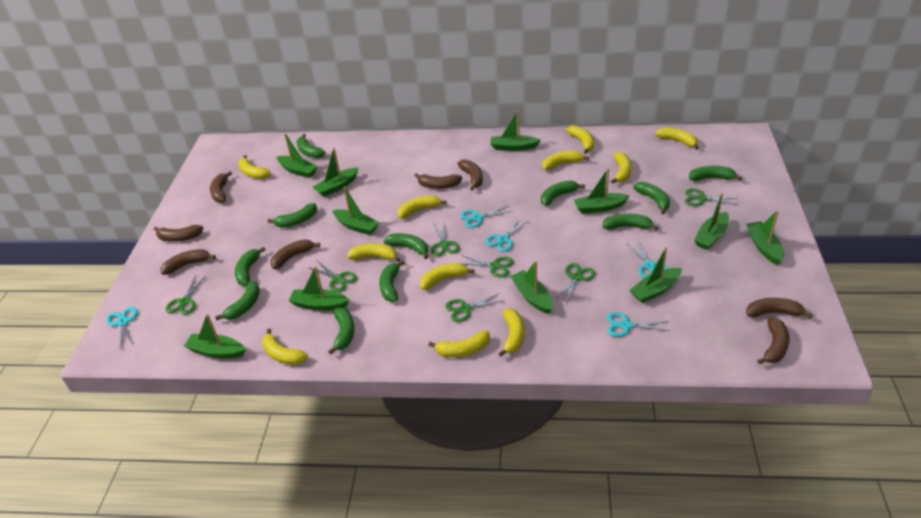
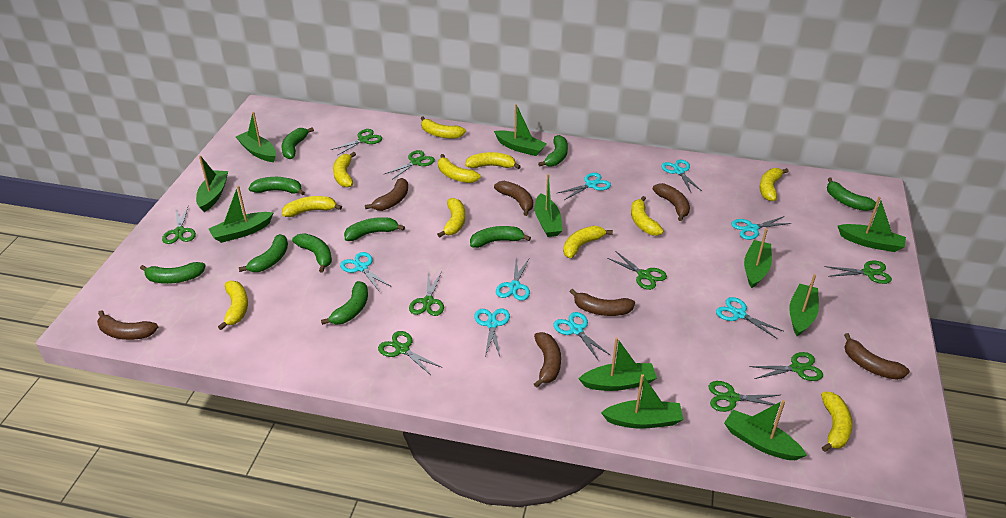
brown banana: [154,225,203,242] [161,249,216,275] [210,171,232,203] [270,239,320,270] [414,173,462,189] [457,160,483,191] [746,298,812,318] [757,318,790,364] = 8 -> [97,310,158,340] [365,178,408,211] [494,181,533,216] [534,332,561,388] [570,289,635,316] [653,183,690,221] [844,333,910,380] = 7
green banana: [215,281,260,320] [235,247,266,286] [268,203,317,228] [296,134,325,158] [328,307,355,354] [379,260,405,302] [383,233,428,259] [541,180,585,206] [603,213,658,231] [633,182,670,214] [689,166,742,181] = 11 -> [140,262,206,284] [239,234,288,272] [249,177,305,195] [282,127,314,159] [292,234,332,273] [321,281,368,325] [344,217,405,241] [470,226,531,248] [538,135,568,167] [827,178,876,211] = 10
green scissors: [166,275,206,315] [308,261,357,292] [431,223,459,256] [445,293,505,322] [461,255,514,278] [554,263,595,303] [685,188,739,206] = 7 -> [162,206,196,244] [330,129,382,155] [378,331,441,375] [385,150,435,180] [409,273,444,316] [607,251,667,290] [709,381,781,412] [749,352,823,381] [825,261,892,284] = 9
turquoise scissors: [106,307,138,349] [460,205,513,228] [485,218,528,252] [607,312,670,337] [628,241,669,278] = 5 -> [340,252,390,292] [474,309,510,356] [496,259,530,301] [553,312,611,361] [558,173,611,200] [661,160,702,192] [716,297,783,339] [731,216,791,240] = 8

